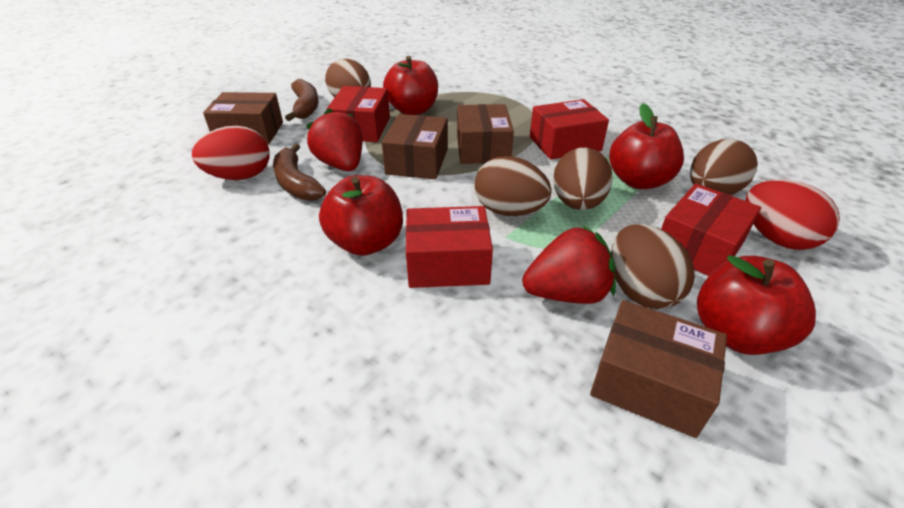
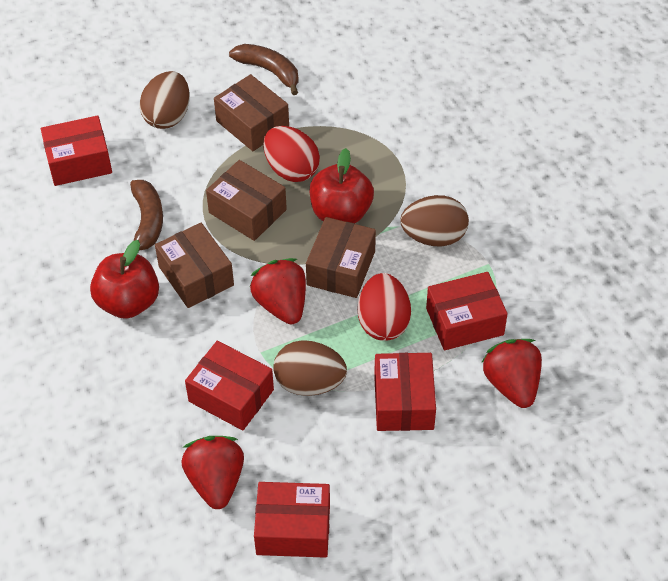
brown egg: [325,59,371,98] [475,156,552,216] [553,148,613,210] [611,224,695,309] [690,139,758,195] = 5 -> [139,71,190,129] [273,340,347,396] [400,195,469,246] = 3
red apple: [319,175,403,256] [383,56,438,115] [609,103,684,189] [697,255,816,355] = 4 -> [90,240,159,319] [310,148,374,224] = 2
red box: [326,86,390,142] [406,206,493,288] [530,99,609,160] [661,183,761,276] = 4 -> [41,116,112,186] [185,341,274,431] [254,482,330,558] [374,353,436,431] [426,272,508,350] = 5
red strawberry: [306,108,362,171] [522,226,616,304] = 2 -> [181,436,244,509] [250,258,306,324] [481,339,542,408] = 3

